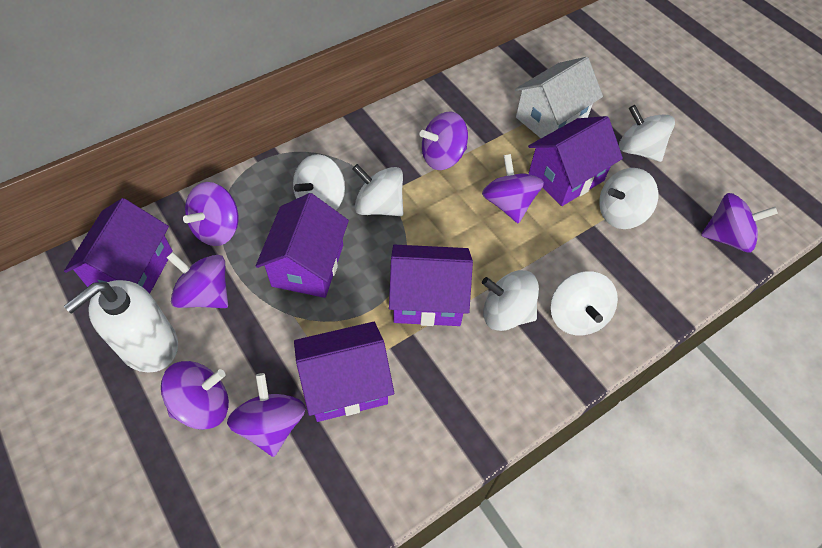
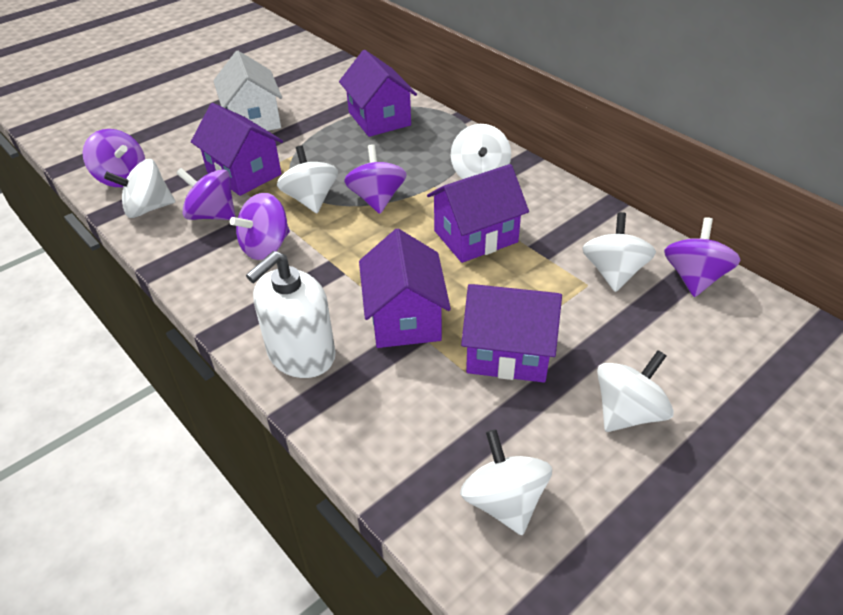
purple spinning top: [161,361,229,430] [166,252,228,308] [183,182,238,246] [227,373,306,457] [420,112,468,170] [482,154,544,224] [701,193,778,252] = 7 -> [82,129,145,187] [176,168,236,220] [230,193,290,260] [344,144,407,214] [664,217,741,297] = 5

